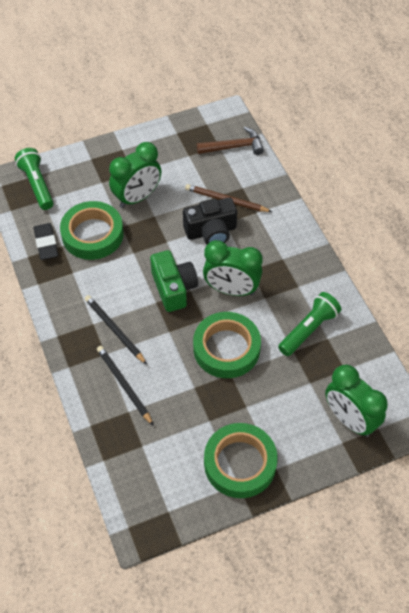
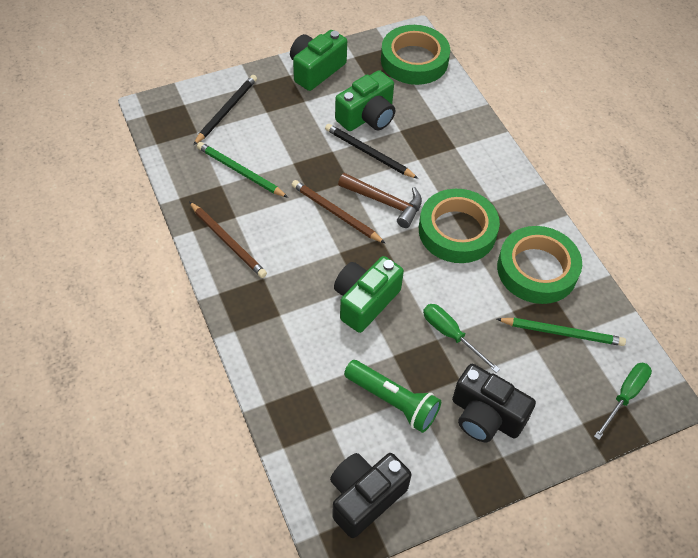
black camera: [183,198,237,245] = 1 -> [330,453,412,538] [452,364,536,442] = 2
black eraser: [33,223,58,260] = 1 -> none = 0
brown pencil: [185,184,272,212] = 1 -> [189,202,267,278] [292,180,385,243] = 2
green camera: [150,250,198,312] = 1 -> [290,30,347,91] [334,256,404,333] [335,70,395,131] = 3
green clock: [109,142,161,208] [203,240,263,296] [325,365,388,437] = 3 -> none = 0
green flashlight: [15,148,53,210] [278,292,341,356] = 2 -> [344,360,441,433] = 1
green pencil: none = 0 -> [197,142,288,198] [497,318,626,346] = 2
green screwdriver: none = 0 -> [423,304,500,373] [594,363,652,440] = 2

